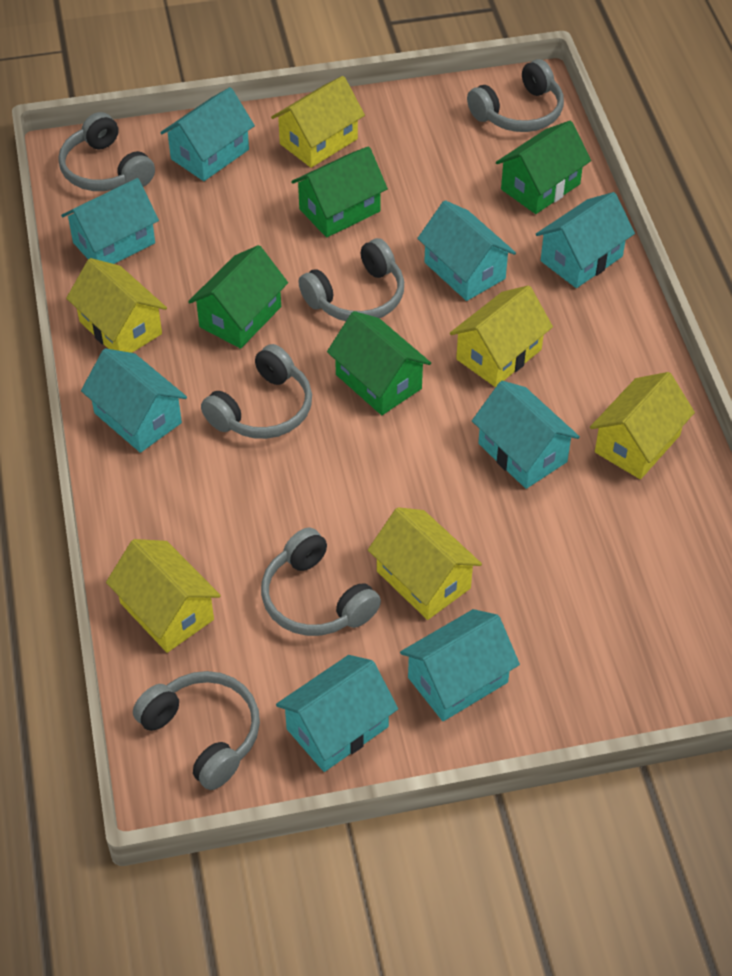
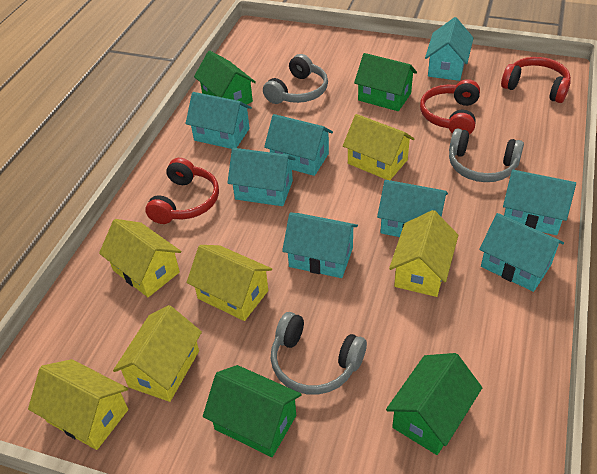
grey headphones: [58,112,155,191] [133,671,260,790] [201,344,312,439] [261,527,381,636] [298,238,404,321] [467,59,564,132] = 6 -> [263,54,328,104] [271,312,367,395] [449,129,524,182] = 3
red headphones: none = 0 -> [145,158,219,224] [420,79,480,135] [501,57,571,103] = 3

